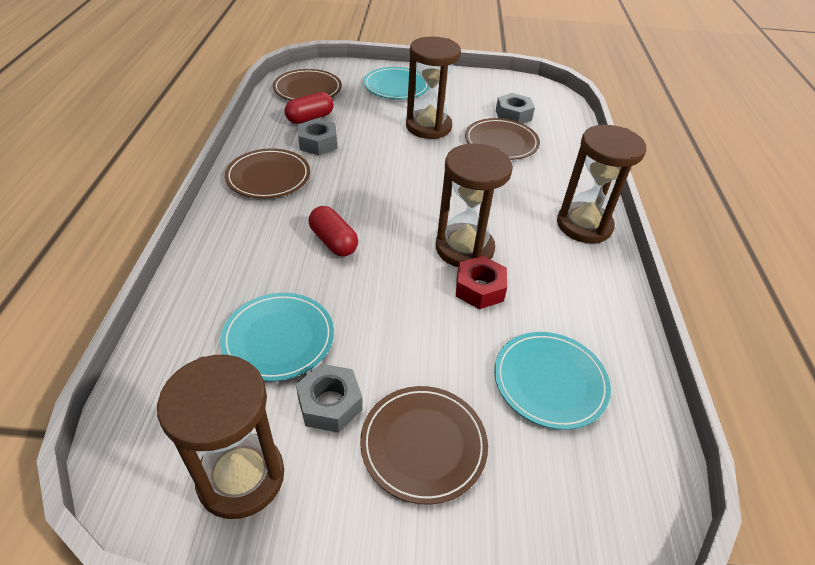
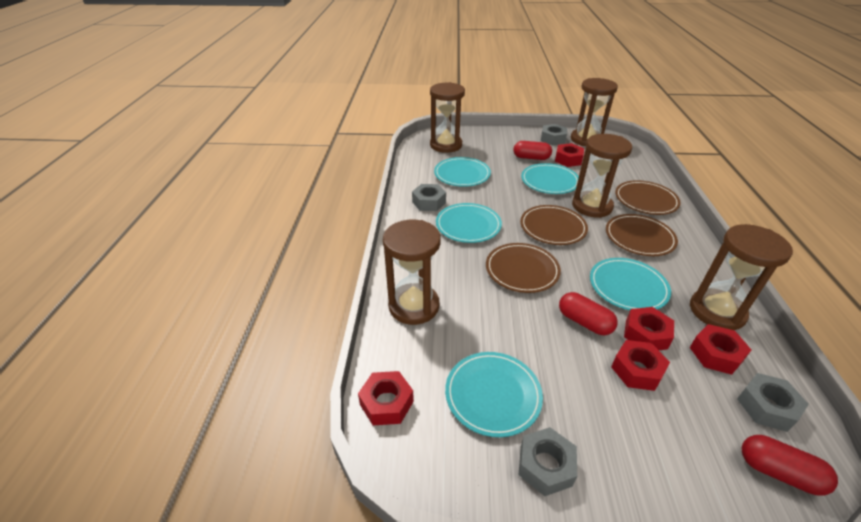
brown hourglass: [157,355,284,519] [406,37,461,139] [436,144,513,267] [557,125,646,243] = 4 -> [383,220,441,325] [430,82,465,153] [571,78,618,146] [572,134,632,218] [690,224,793,330] = 5
grey nut: [296,364,363,432] [298,118,337,155] [496,93,535,124] = 3 -> [412,184,446,211] [519,427,577,496] [541,124,567,146] [737,373,809,432] = 4
red capsule: [285,92,334,124] [309,206,358,256] = 2 -> [513,141,552,160] [559,292,618,335] [742,435,838,496] = 3
red nut: [456,256,507,309] = 1 -> [358,371,414,425] [555,143,584,167] [611,340,670,391] [624,307,674,350] [690,324,751,375] = 5
turquoise plate: [220,293,334,381] [363,67,429,100] [494,332,611,430] = 3 -> [434,157,491,187] [436,203,502,243] [445,352,543,437] [521,163,579,194] [590,258,671,310] = 5

